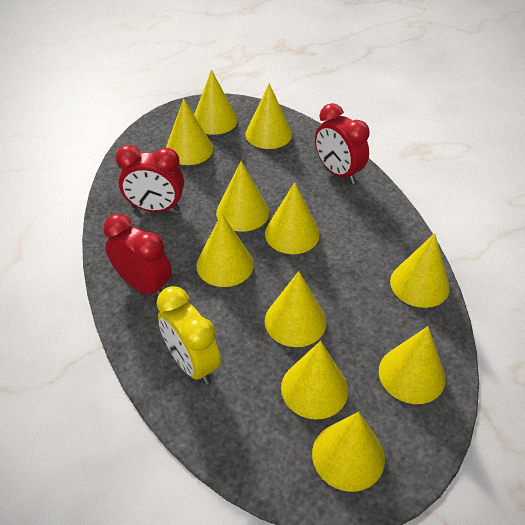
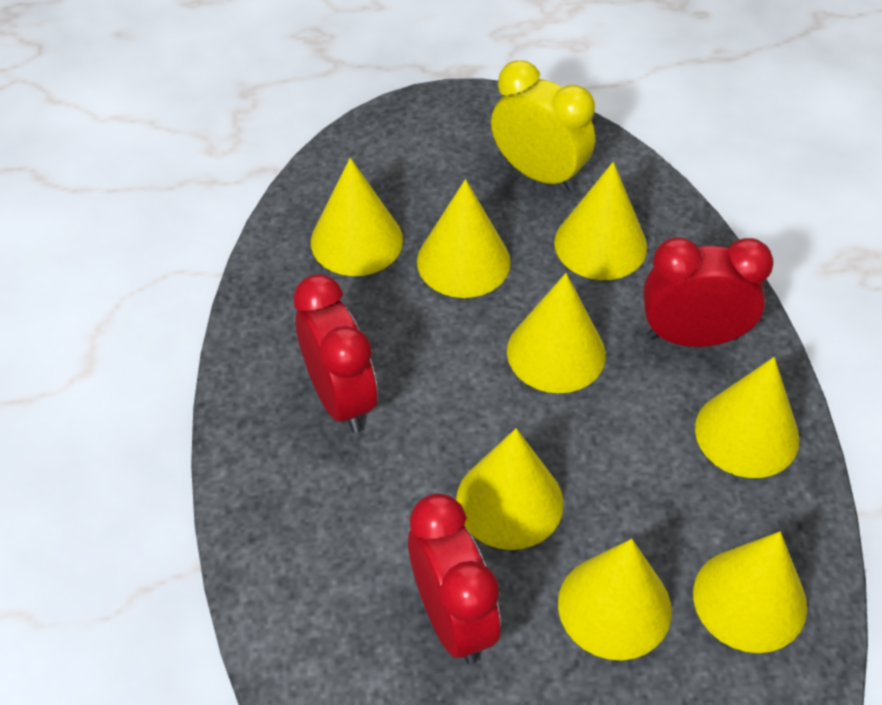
yellow cone: [166,98,213,165] [194,70,238,135] [196,213,254,287] [216,161,269,232] [245,83,292,149] [265,182,320,254] [265,271,327,347] [281,341,348,420] [312,412,385,492] [379,326,445,404] [390,233,450,308] = 11 -> [311,158,403,276] [417,179,511,298] [456,428,564,550] [507,273,606,393] [554,162,647,280] [558,539,672,660] [693,532,807,653] [695,357,800,478] = 8

